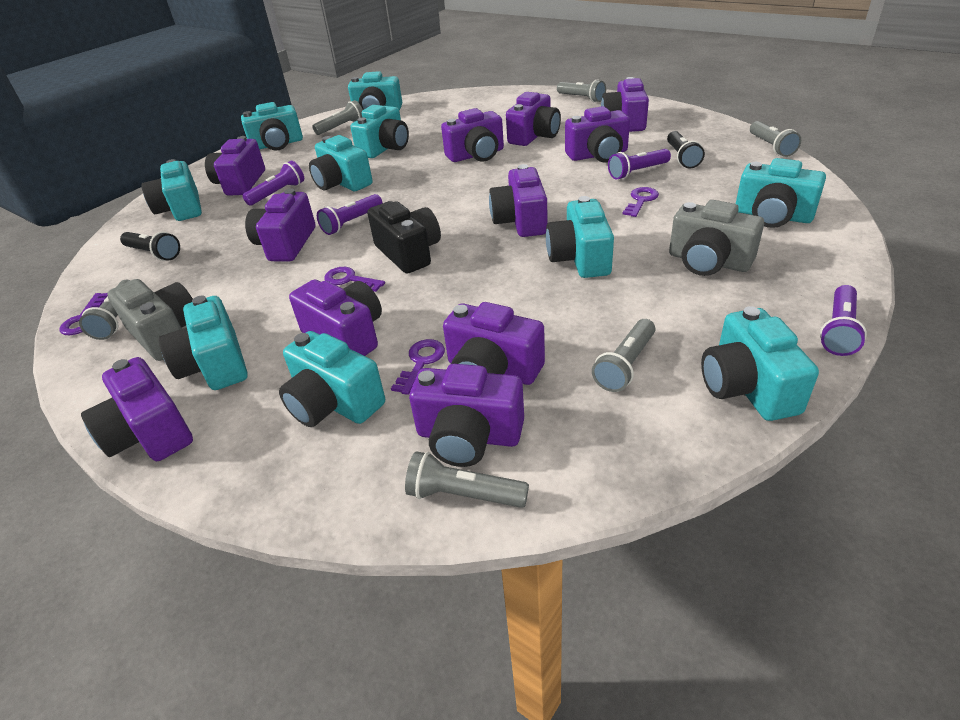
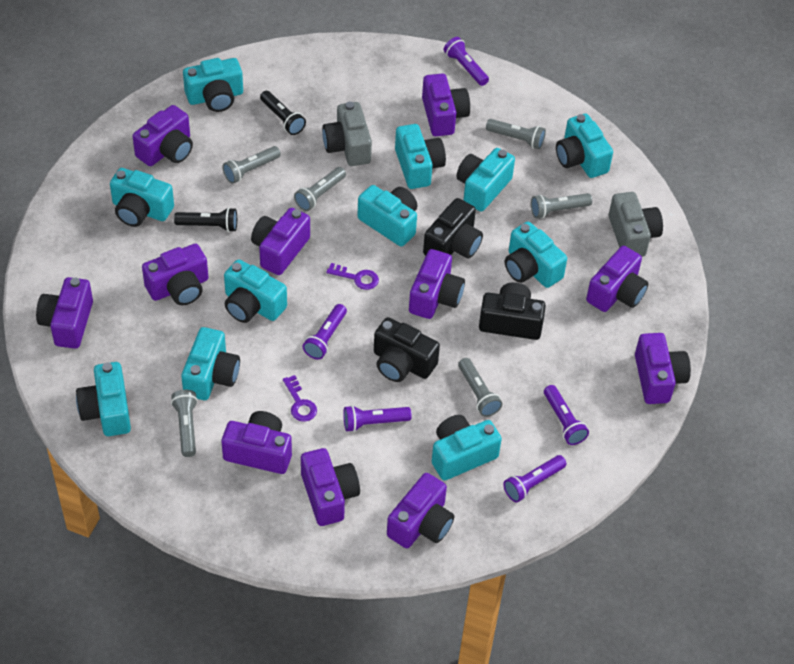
black camera: [367,201,441,274] = 1 -> [374,317,440,382] [423,198,483,259] [479,282,546,340] = 3
purple flashlight: [243,161,304,206] [317,194,382,235] [608,149,671,179] [820,285,867,356] = 4 -> [303,304,347,359] [343,405,412,432] [444,37,489,86] [503,455,566,503] [544,385,589,445] = 5
purple key: [59,293,108,335] [324,267,385,292] [391,339,445,395] [623,187,659,217] = 4 -> [283,375,317,422] [326,263,379,290] = 2
turquoise camera: [141,159,202,221] [159,296,248,390] [241,102,303,151] [279,331,385,427] [309,135,373,191] [348,71,402,110] [350,105,409,158] [546,196,614,278] [701,306,819,421] [736,158,826,228] = 10 -> [76,362,131,436] [110,168,174,227] [181,327,240,400] [183,58,243,112] [224,259,287,323] [358,185,417,247] [395,124,446,189] [432,415,502,481] [456,148,515,212] [505,222,567,288] [556,114,613,178] = 11

